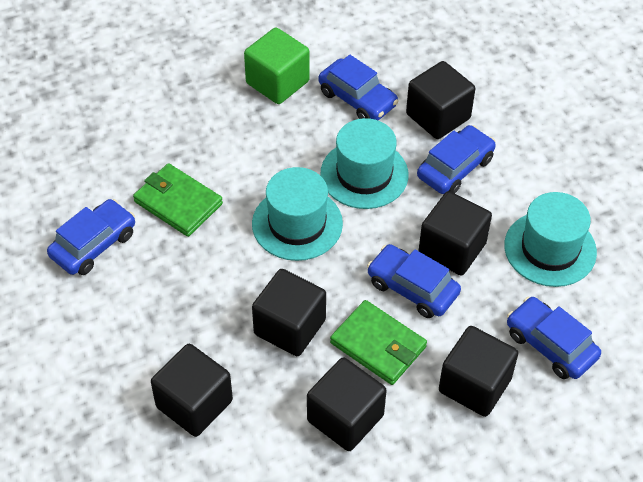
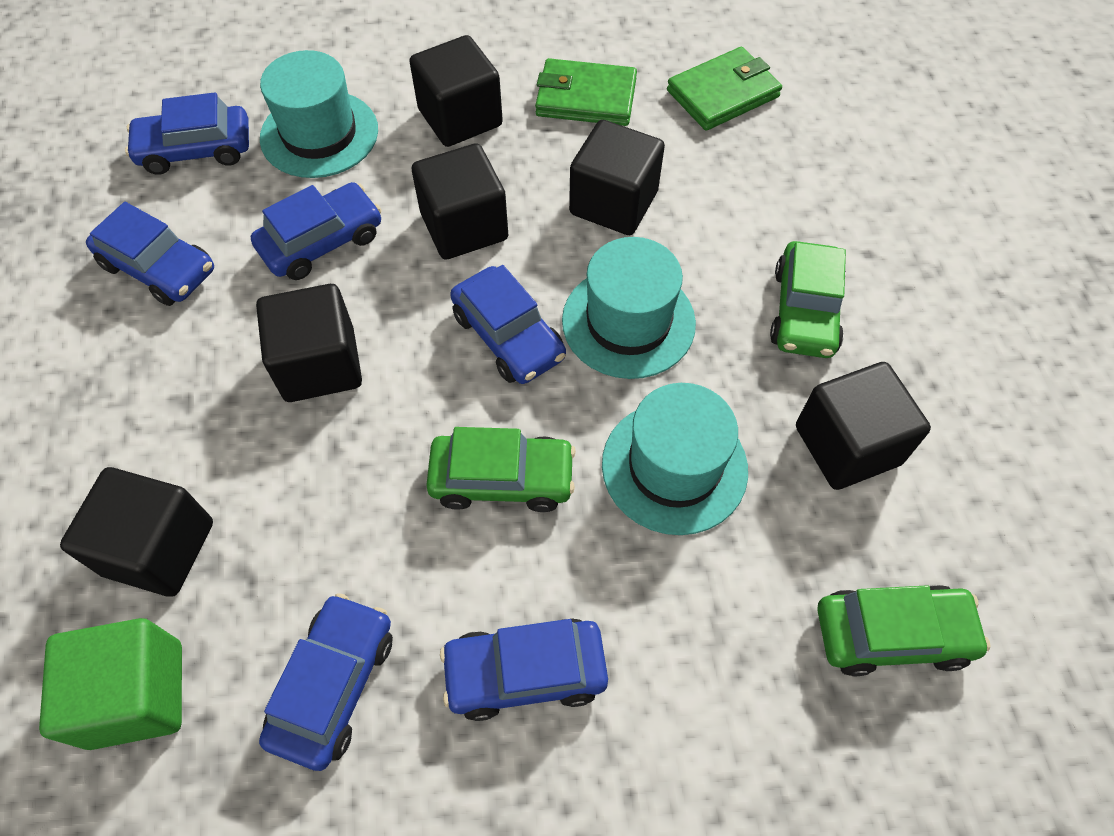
blue car: [47,199,135,275] [318,55,399,120] [367,244,461,318] [417,125,496,194] [507,297,601,379] = 5 -> [86,202,214,306] [125,92,249,175] [251,182,382,280] [259,593,393,771] [440,618,608,721] [450,265,566,384] = 6
green car: none = 0 -> [426,427,576,512] [770,241,846,358] [817,585,990,676] = 3

